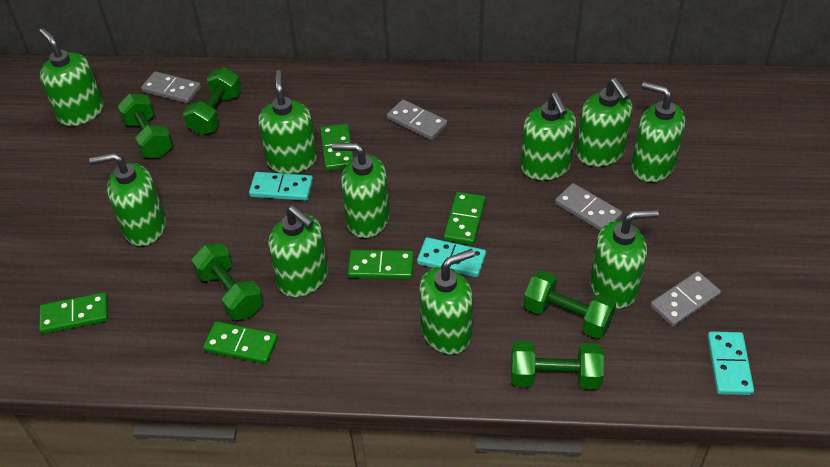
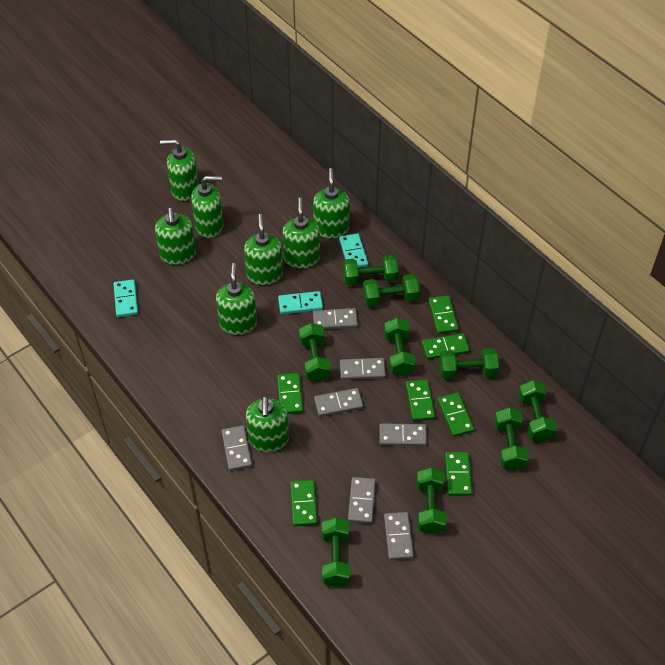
green domino: [39,292,108,334] [203,321,278,364] [320,124,353,171] [348,250,414,279] [444,192,486,245] = 5 -> [277,373,303,414] [290,480,317,526] [406,379,435,421] [422,333,470,360] [428,296,459,334] [437,392,474,437] [445,452,472,496] = 7
green dumbbell: [117,93,173,158] [183,67,242,135] [191,243,263,320] [511,341,604,389] [524,270,616,339] = 5 -> [299,323,331,382] [322,517,351,587] [343,255,398,286] [363,274,420,307] [384,318,416,376] [417,467,447,534] [439,348,499,379] [494,407,529,471] [518,380,557,442] = 9
green soap dispenser: [39,28,103,126] [89,153,166,246] [258,70,317,174] [268,206,328,297] [332,143,390,238] [419,249,475,355] [521,92,576,181] [576,78,633,167] [590,209,659,309] [631,82,685,182] = 10 -> [155,208,196,265] [160,139,199,201] [191,176,224,238] [216,263,257,335] [244,214,283,285] [246,396,289,452] [282,198,320,269] [313,168,350,239] = 8
grey domino: [141,71,201,103] [387,99,447,140] [555,183,622,230] [650,271,721,327] = 4 -> [221,425,252,471] [313,308,358,329] [314,388,363,417] [340,358,386,380] [348,477,376,524] [379,423,427,446] [384,512,414,560] = 7

